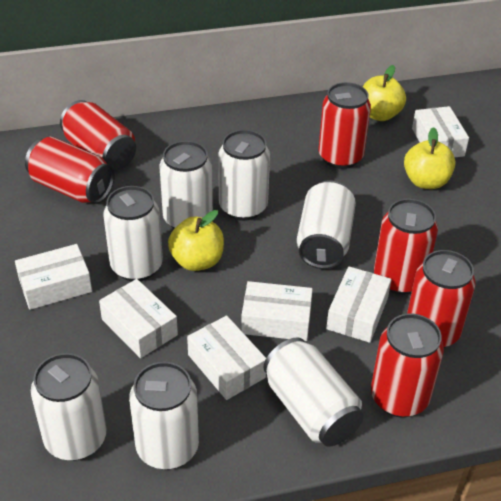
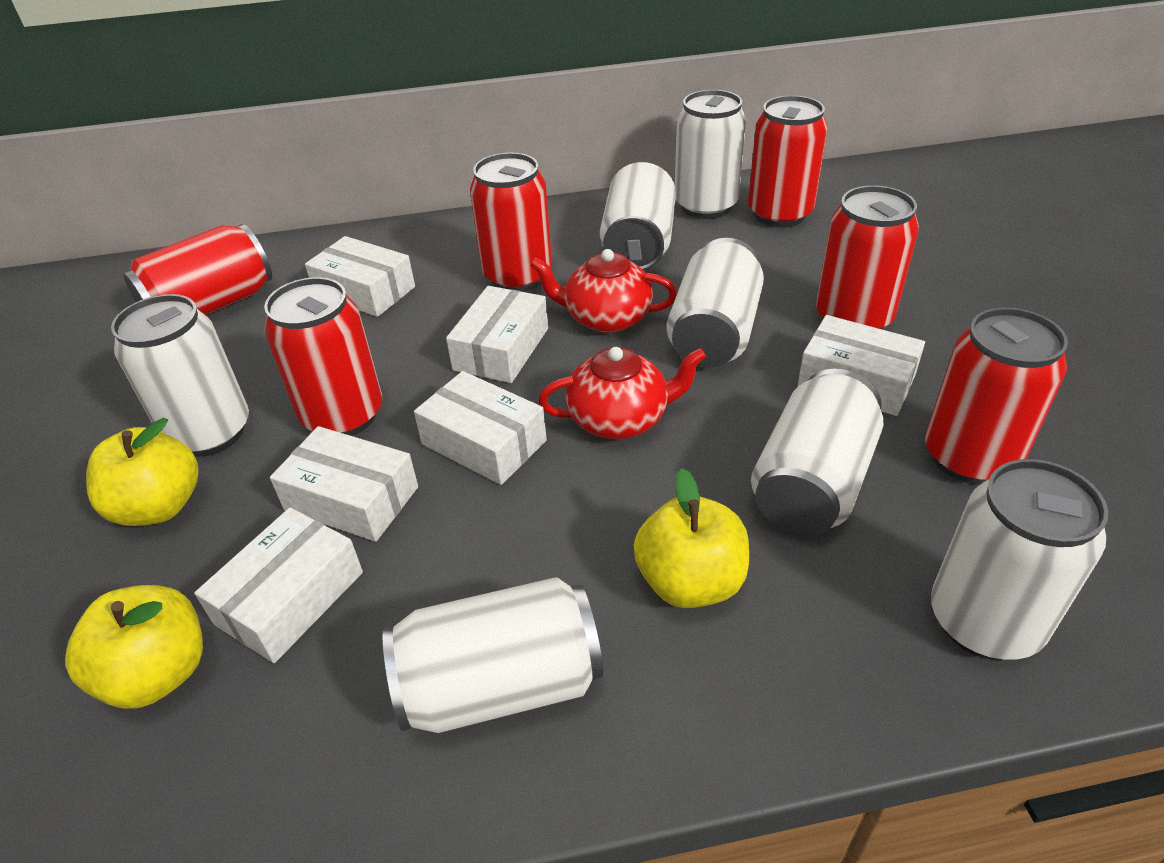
red teapot: none = 0 -> [530,249,677,333] [538,347,706,439] = 2

